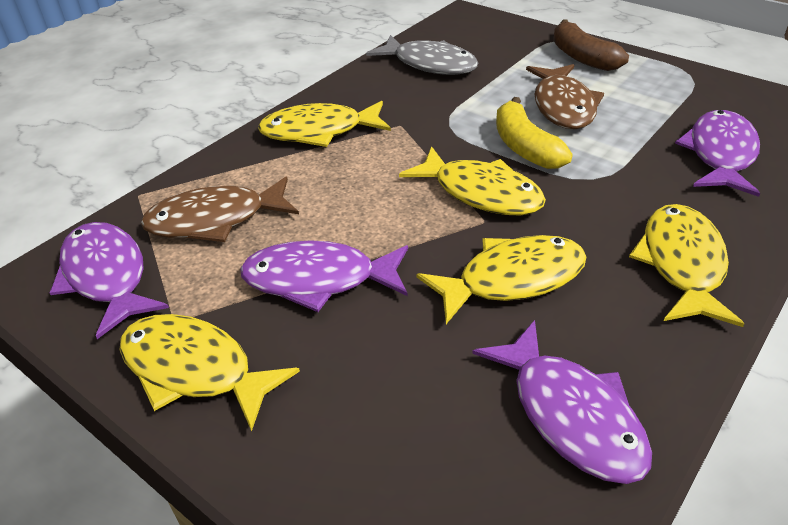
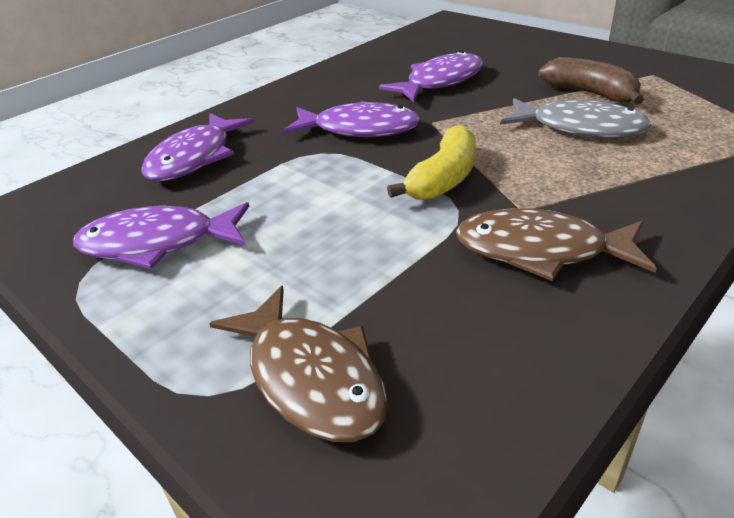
yellow fish: [119,314,300,432] [258,101,391,147] [399,146,546,215] [416,235,587,324] [629,204,744,327] = 5 -> none = 0

